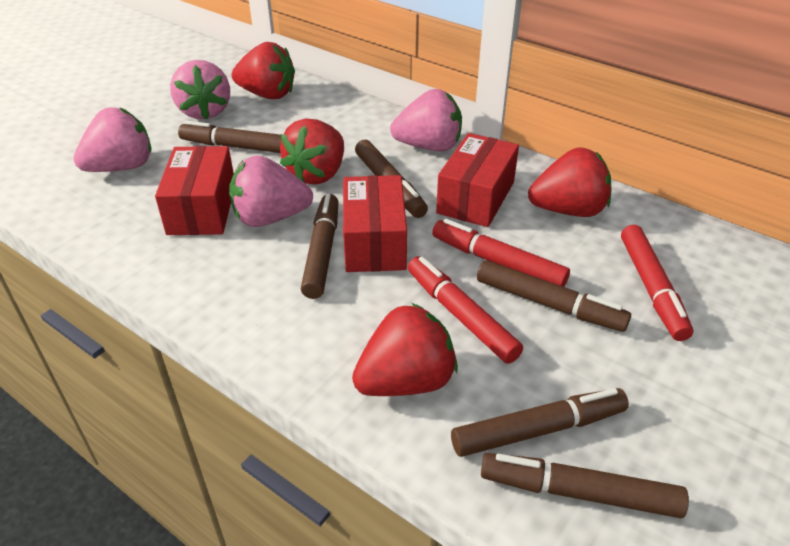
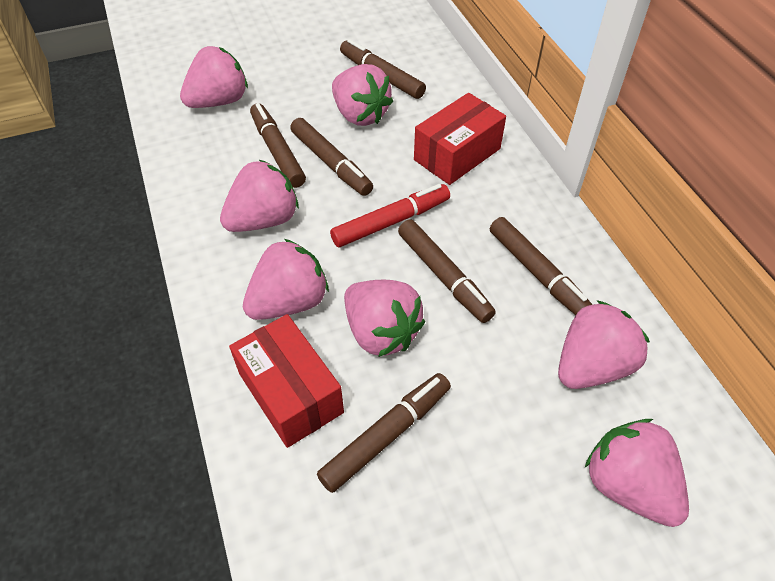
pink strawberry: [73,107,151,172] [170,60,230,120] [229,155,313,227] [390,89,462,151] = 4 -> [180,46,248,108] [220,160,299,232] [243,239,329,320] [332,64,393,126] [344,280,425,357] [558,300,650,389] [585,419,689,527] = 7
red box: [155,146,234,235] [343,175,407,272] [436,133,519,227] = 3 -> [229,314,344,448] [414,93,506,185] = 2
red marker: [408,256,523,364] [432,219,570,287] [621,225,693,341] = 3 -> [330,184,450,247] = 1
red strawberry: [232,42,295,99] [280,119,344,185] [352,303,458,396] [528,147,611,217] = 4 -> none = 0

